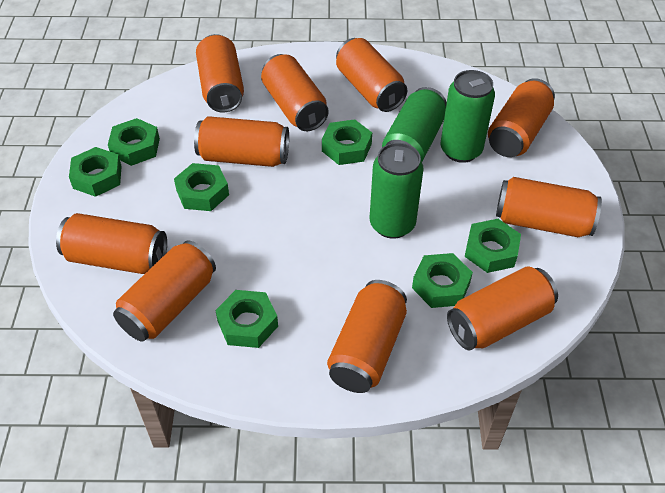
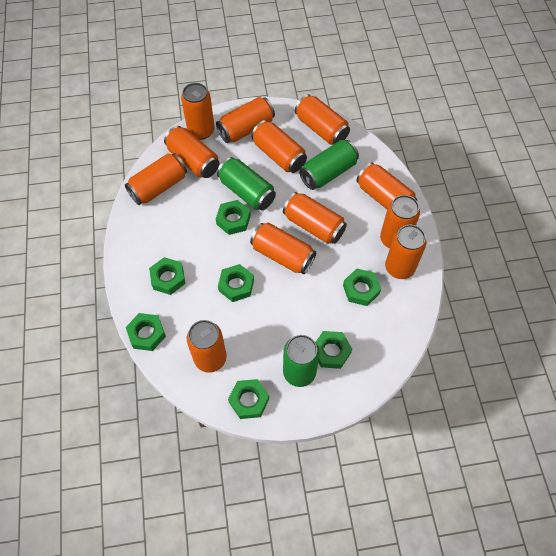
orange can: [56,213,167,274] [113,240,216,342] [194,116,289,167] [196,34,244,112] [261,54,329,131] [327,280,407,393] [336,38,407,112] [447,266,558,351] [488,78,555,157] [496,177,602,237] = 10 -> [125,153,187,205] [164,126,219,178] [181,83,215,140] [187,320,226,373] [216,97,275,143] [250,223,316,274] [251,120,307,173] [283,192,347,244] [295,94,350,145] [356,162,417,209] [380,195,420,249] [385,225,426,279] = 12

